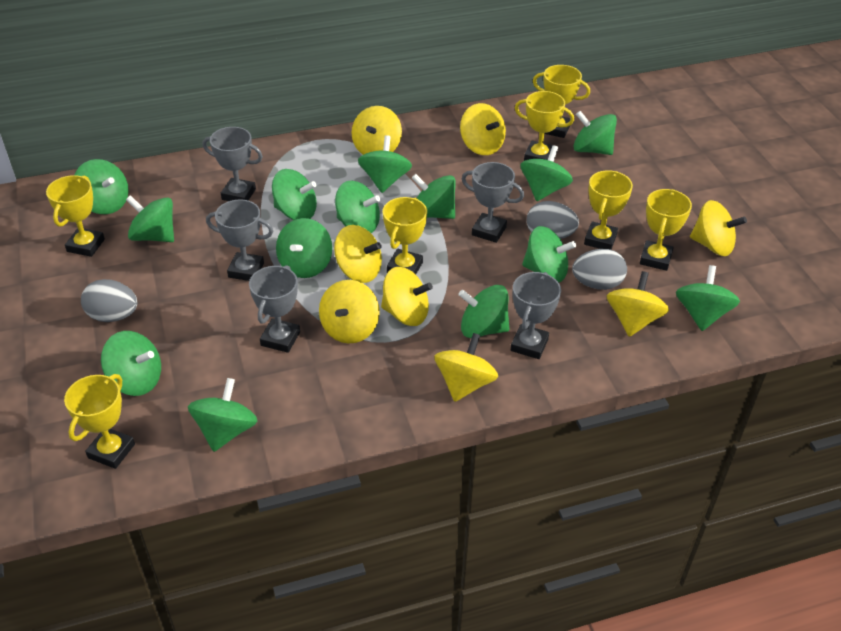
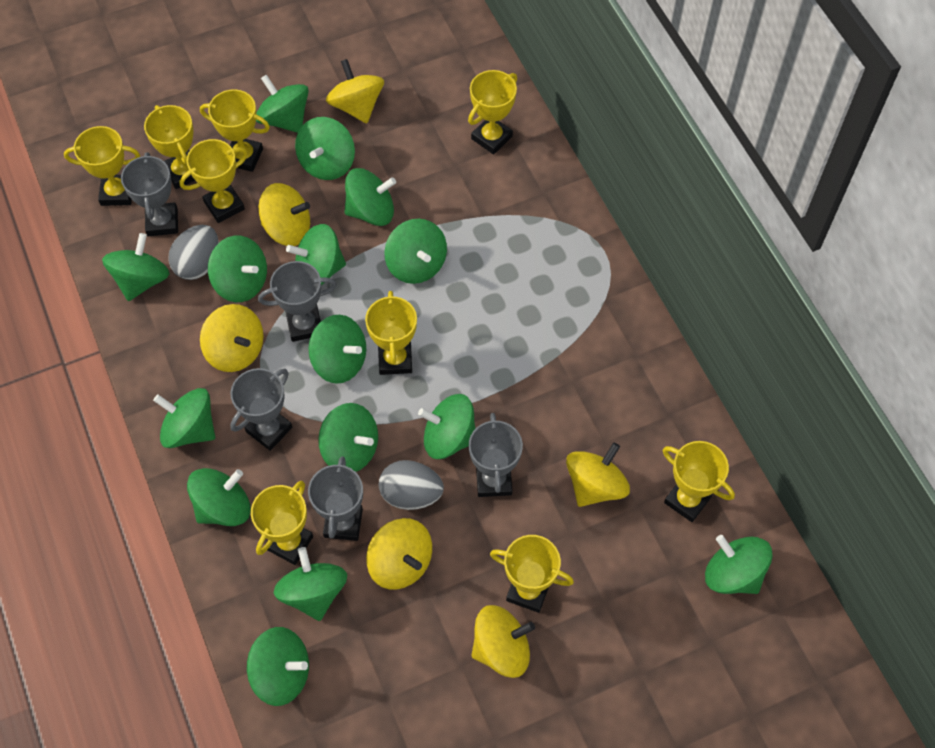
green spinning top: [75,159,129,214] [101,331,161,396] [126,195,174,242] [188,378,257,452] [272,169,317,220] [276,218,332,278] [335,180,380,233] [358,135,412,193] [412,174,456,219] [458,285,509,338] [520,145,573,201] [522,226,576,283] [573,111,617,155] [676,265,740,331] = 14 -> [102,233,170,301] [153,388,215,448] [187,468,251,526] [208,236,267,302] [247,627,309,706] [256,75,309,133] [274,547,347,621] [286,224,346,285] [295,117,355,180] [309,315,366,384] [318,403,378,472] [344,168,396,226] [385,219,447,284] [418,394,476,459] [705,535,773,594] = 15
grey egg: [81,279,137,322] [527,201,579,239] [572,249,627,290] = 3 -> [168,225,219,280] [379,460,444,510] = 2
yellow spinning top: [319,280,380,343] [334,225,382,283] [352,106,402,155] [381,267,433,326] [434,333,498,402] [460,103,506,155] [607,271,669,337] [690,200,747,256] = 8 -> [200,304,263,372] [259,183,310,246] [326,59,384,123] [366,518,432,590] [471,605,535,678] [566,443,630,507] = 6
yellow trophy: [46,175,105,257] [64,374,135,469] [383,197,427,274] [515,91,574,161] [533,65,590,138] [584,170,633,250] [640,189,692,271] = 7 -> [64,126,140,206] [144,105,195,189] [179,139,248,223] [200,89,270,172] [251,481,313,565] [365,291,417,375] [468,70,517,154] [490,535,574,613] [663,441,735,522] = 9

